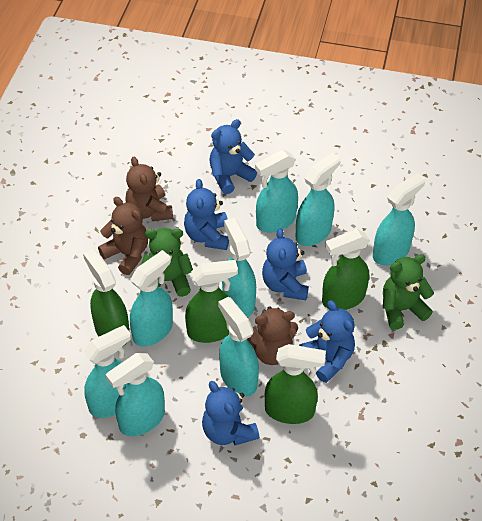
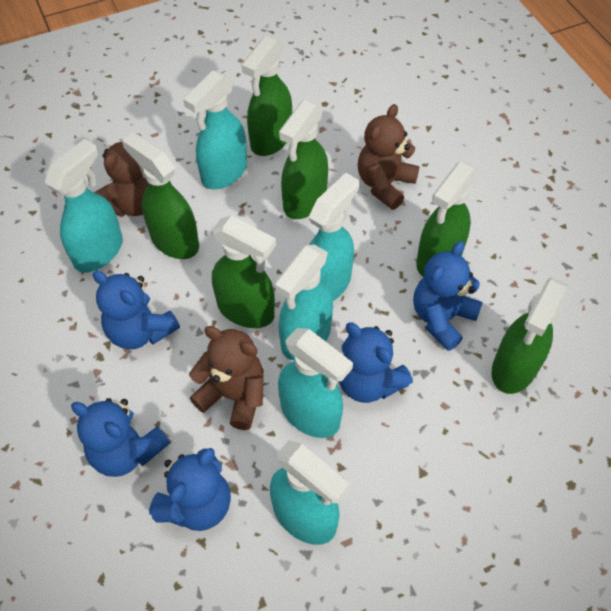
green spray bottle: [83,249,129,347] [185,260,238,343] [265,344,326,424] [322,229,370,310] = 4 -> [122,132,199,259] [212,215,276,328] [241,36,292,156] [279,100,328,219] [416,161,479,277] [492,277,568,394] = 6
green teddy bear: [141,228,193,297] [383,254,434,330] = 2 -> none = 0
turquoise spray bottle: [83,325,131,418] [106,353,165,436] [130,250,173,347] [218,297,259,396] [222,218,256,317] [255,150,298,232] [296,152,341,246] [373,173,425,265] = 8 -> [45,139,123,273] [183,70,247,189] [270,440,350,545] [275,245,333,360] [278,328,353,438] [308,173,359,301] = 6

